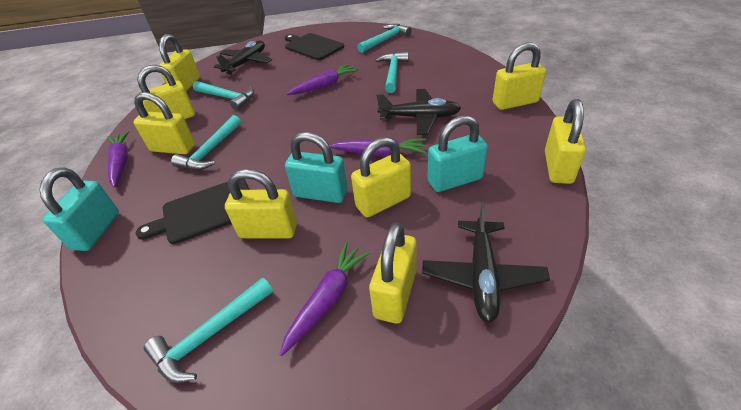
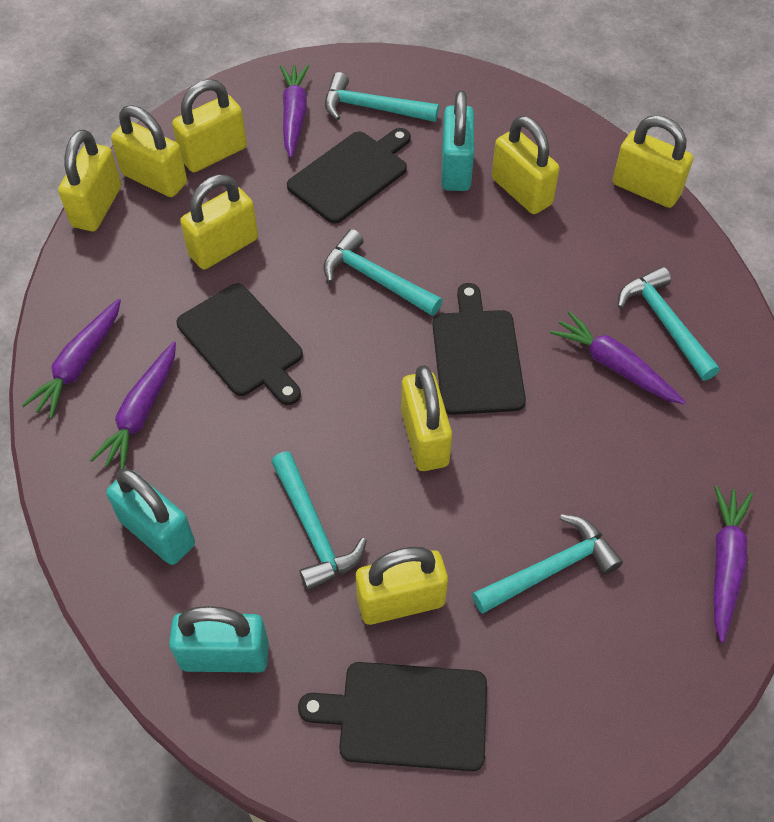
black cutting board: [136,179,249,244] [285,33,344,60] = 2 -> [177,283,303,405] [287,128,411,224] [298,662,487,771] [432,283,526,415] = 4
black plane: [214,40,272,75] [376,89,461,135] [422,202,550,323] = 3 -> none = 0
purple carrot: [107,131,129,188] [280,242,371,356] [287,64,358,95] [329,138,426,156] = 4 -> [22,299,121,419] [90,341,176,469] [280,65,309,158] [550,311,686,404] [714,486,753,642] = 5

